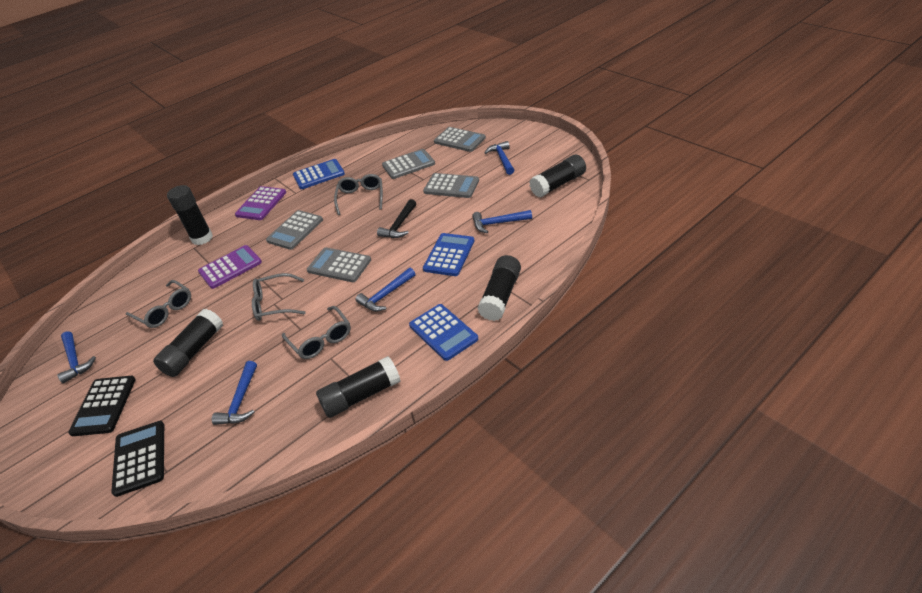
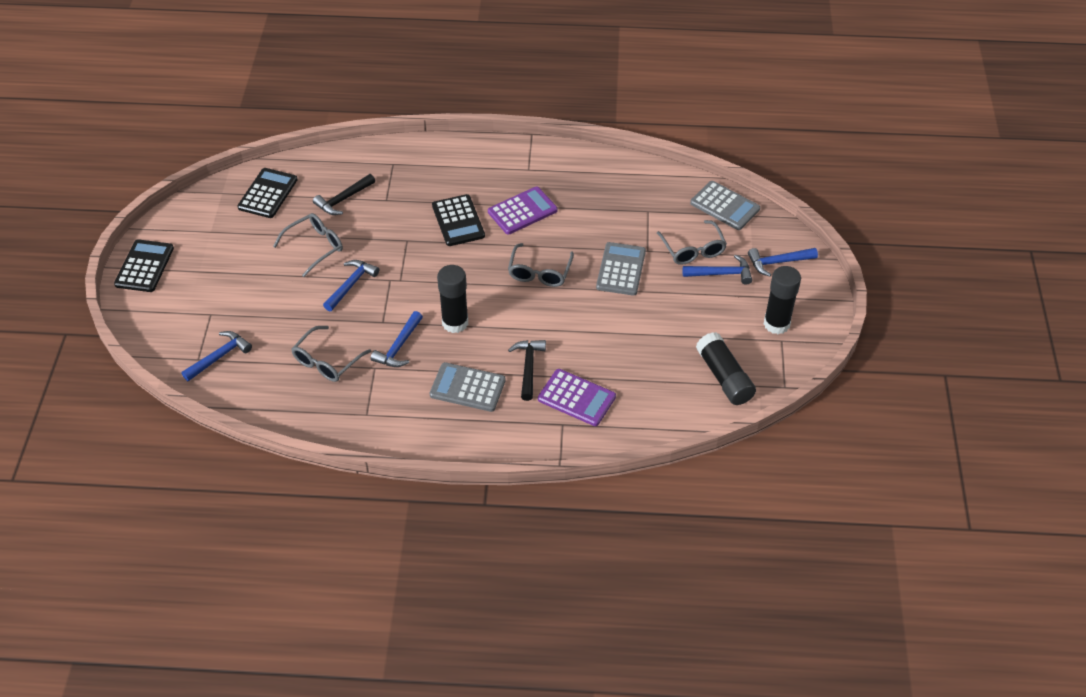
black calculator: [68,376,136,436] [111,421,164,497] = 2 -> [114,239,174,292] [237,168,298,218] [432,194,485,246] = 3
black glue stick: [153,309,223,377] [167,185,213,245] [316,356,400,418] [477,255,521,321] [529,155,586,197] = 5 -> [437,265,468,333] [696,332,756,405] [764,266,801,334] = 3
black hammer: [377,199,416,238] = 1 -> [313,174,375,215] [508,340,546,401] = 2
blue calculator: [293,159,345,189] [409,304,478,361] [423,233,475,276] = 3 -> none = 0
grey calculator: [266,210,323,250] [307,247,371,282] [382,149,435,179] [423,173,479,198] [434,127,486,152] = 5 -> [430,362,506,412] [596,242,646,296] [690,181,760,230] = 3

